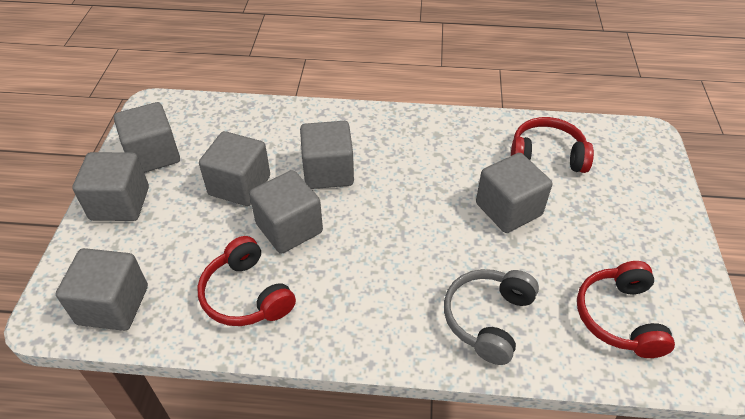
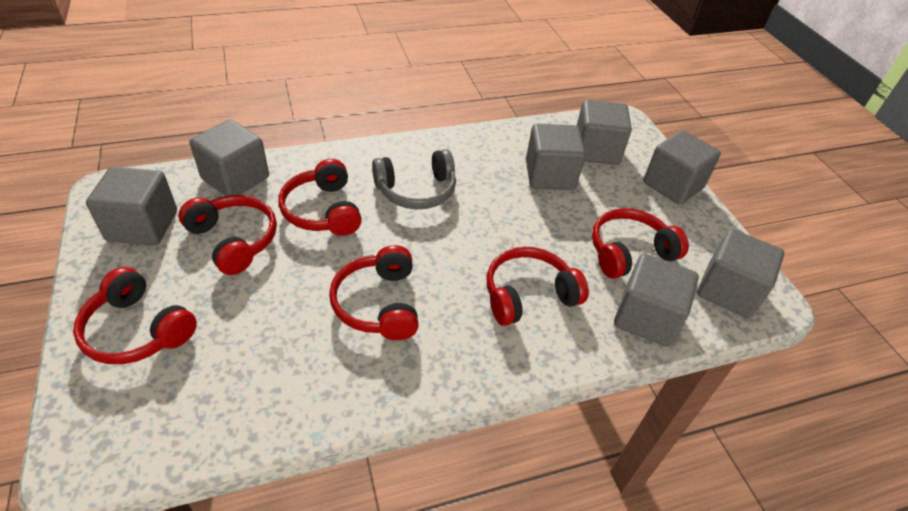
red headphones: [197,236,296,326] [511,117,594,173] [577,261,675,358] = 3 -> [73,267,197,364] [179,195,277,275] [279,159,362,236] [329,245,419,340] [487,247,589,326] [592,208,689,279] = 6

